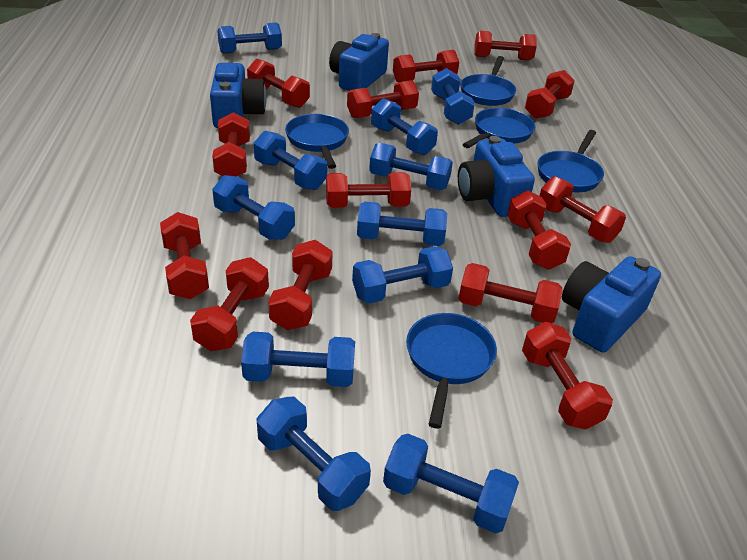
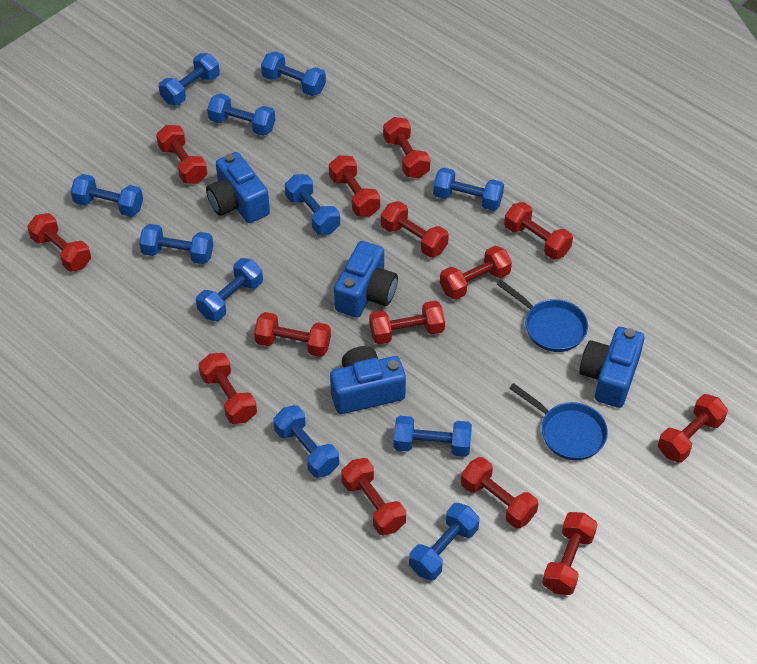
blue pan: [285,114,349,169] [406,313,497,429] [460,56,516,106] [463,108,536,148] [537,130,604,192] = 5 -> [497,280,588,352] [509,383,608,460] = 2

